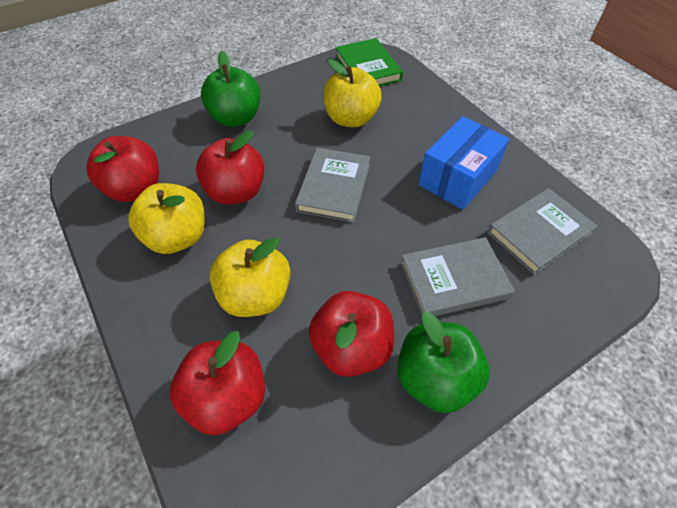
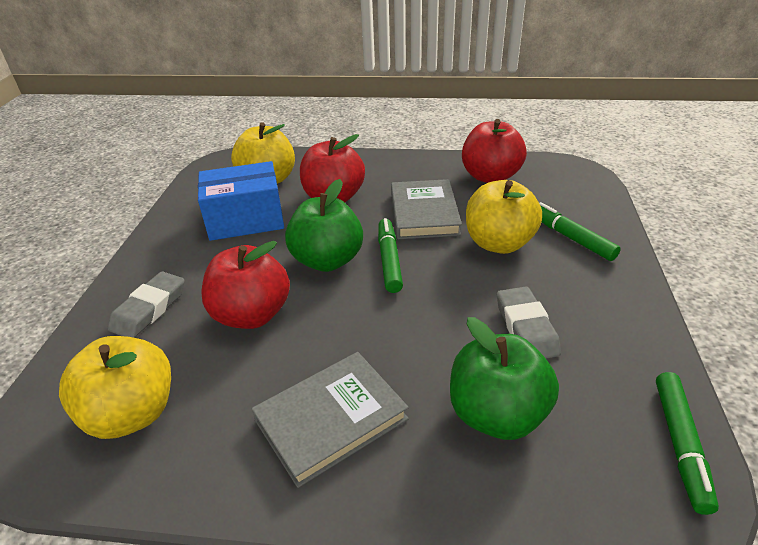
green book: [335,38,403,86] = 1 -> none = 0
green marker: none = 0 -> [378,218,403,293] [539,202,621,261] [656,372,719,515] = 3
grey book: [295,148,370,223] [401,237,515,316] [487,188,598,275] = 3 -> [252,352,409,488] [391,179,462,239] = 2
grey eraser: none = 0 -> [108,271,185,338] [497,287,561,359] = 2
red apple: [86,136,159,202] [169,331,265,435] [196,131,265,204] [309,291,394,377] = 4 -> [201,241,290,329] [300,134,365,203] [462,119,527,183] = 3

